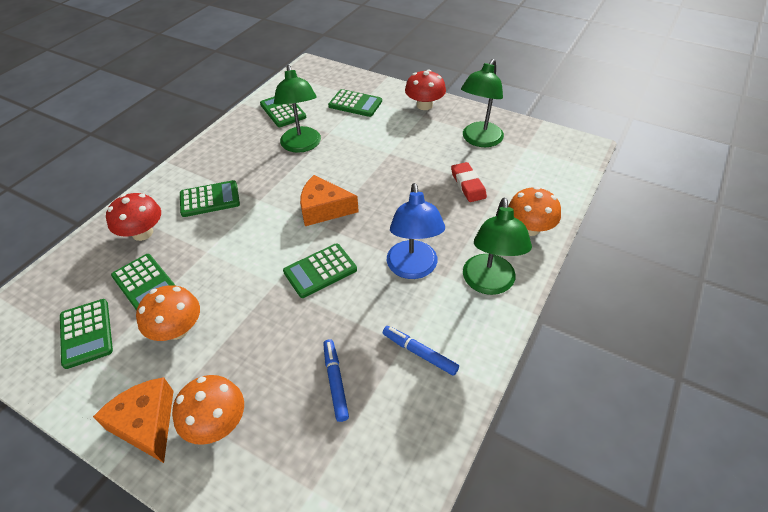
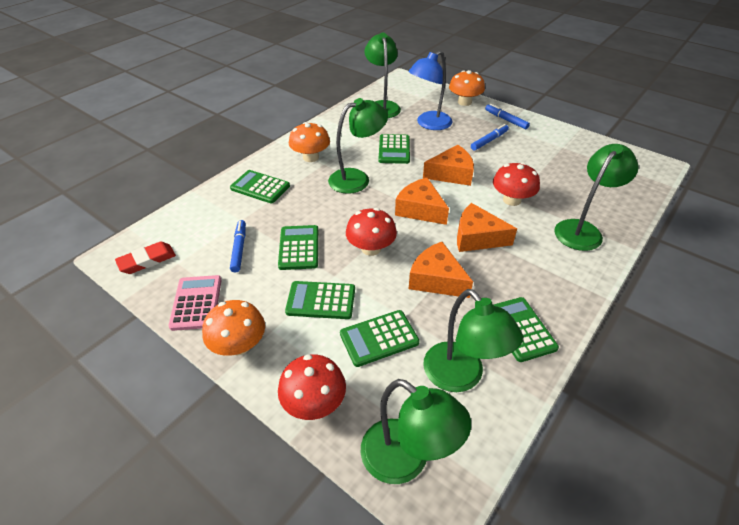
blue marker: [323,339,349,422] [383,326,459,376] = 2 -> [230,220,246,272] [471,124,509,151] [485,104,530,129] = 3
green lamp: [274,65,321,153] [461,59,504,147] [463,198,532,295] = 3 -> [328,98,388,194] [361,379,471,484] [365,33,401,118] [423,289,523,392] [555,144,639,251] = 5
orange cheese: [93,377,174,463] [300,175,359,226] = 2 -> [395,177,449,225] [409,242,473,298] [423,145,474,186] [457,203,517,252] = 4
pink calculator: none = 0 -> [168,275,222,331] = 1
red mushroom: [106,193,161,241] [405,70,446,110] = 2 -> [278,354,346,420] [346,208,397,256] [493,162,540,206] = 3

